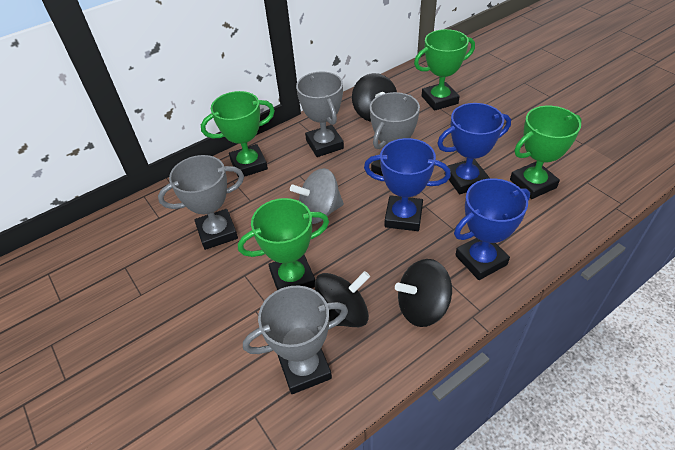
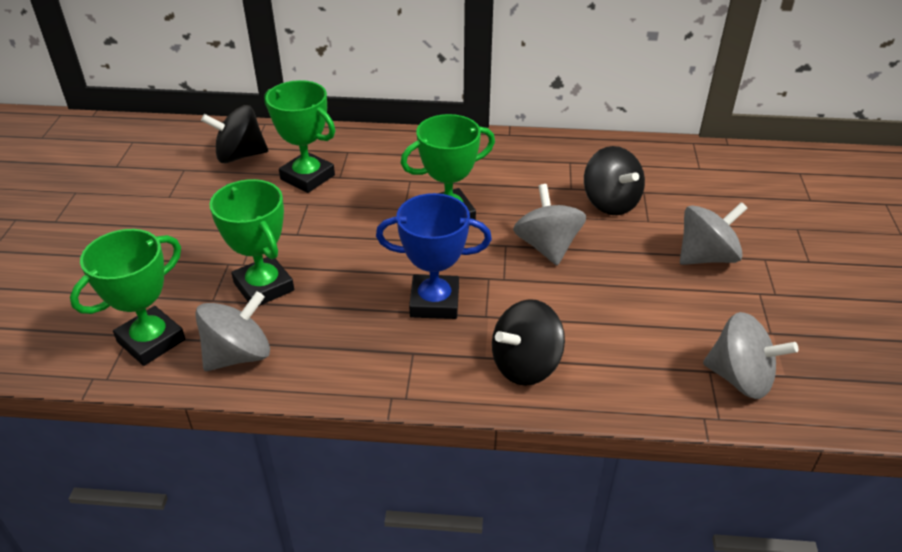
blue trophy: [364,138,451,231] [437,103,511,194] [454,178,530,280] = 3 -> [376,193,492,319] = 1
grey spinning top: [290,168,344,224] = 1 -> [196,291,270,371] [513,184,586,266] [680,202,748,265] [703,312,799,399] = 4
grey trophy: [158,155,244,250] [243,285,348,394] [296,71,344,157] [370,92,420,176] = 4 -> none = 0

